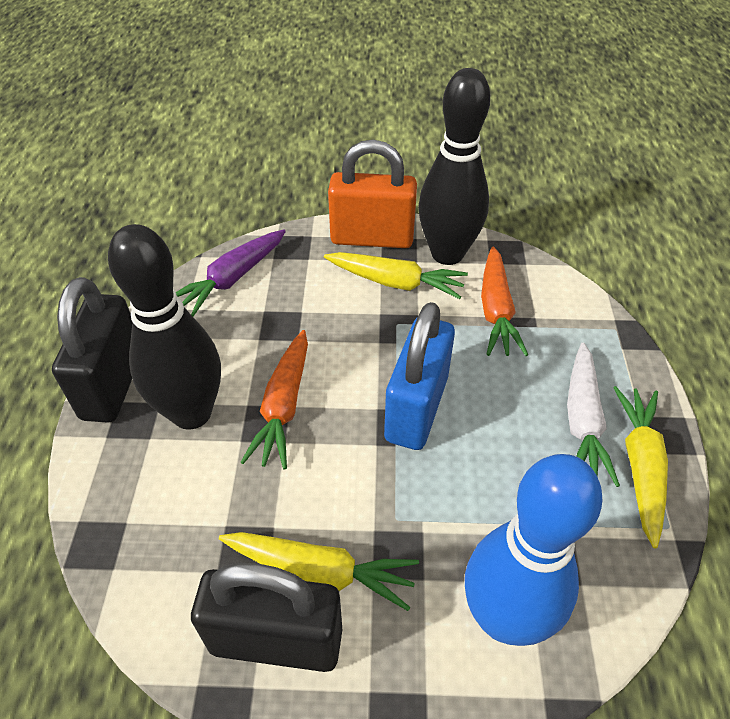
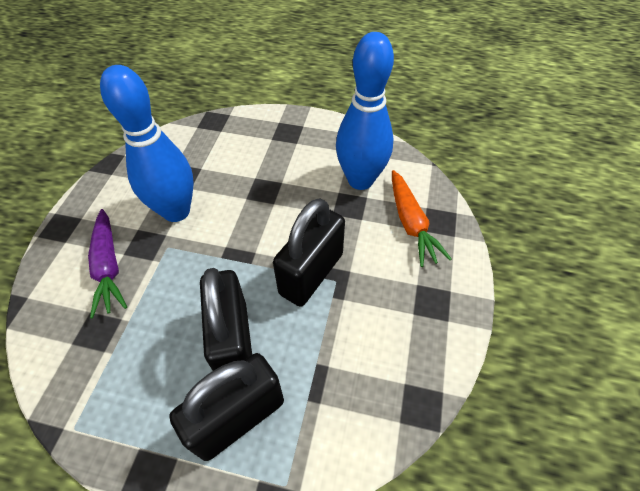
black bowling pin: [108,224,221,430] [418,68,490,265] = 2 -> none = 0
black padlock: [52,277,132,423] [191,563,342,672] = 2 -> [169,353,284,461] [200,268,252,371] [273,198,345,307] = 3
blue bowling pin: [465,454,603,646] = 1 -> [100,65,194,222] [336,32,394,190] = 2
blue padlock: [384,302,455,450] = 1 -> none = 0
orange carrot: [241,330,308,470] [481,246,528,356] = 2 -> [392,170,452,267] = 1
orange padlock: [328,140,417,248] = 1 -> none = 0
white carrot: [567,343,620,487] = 1 -> none = 0
yellow carrot: [219,532,419,611] [324,252,468,299] [613,386,668,548] = 3 -> none = 0

